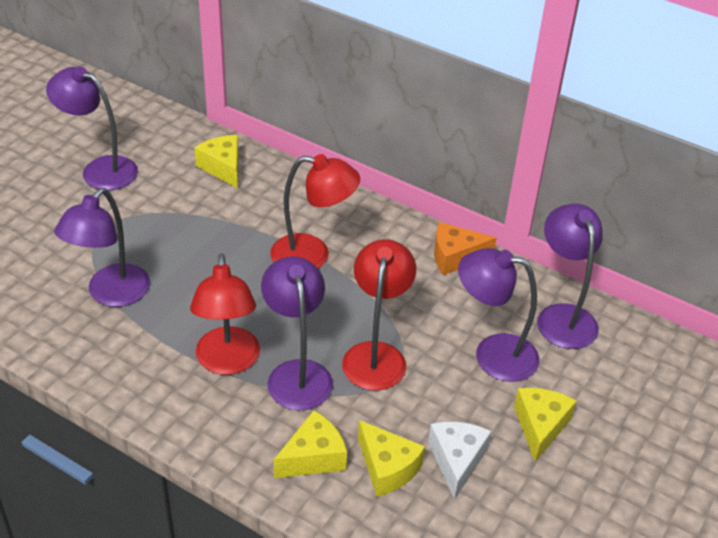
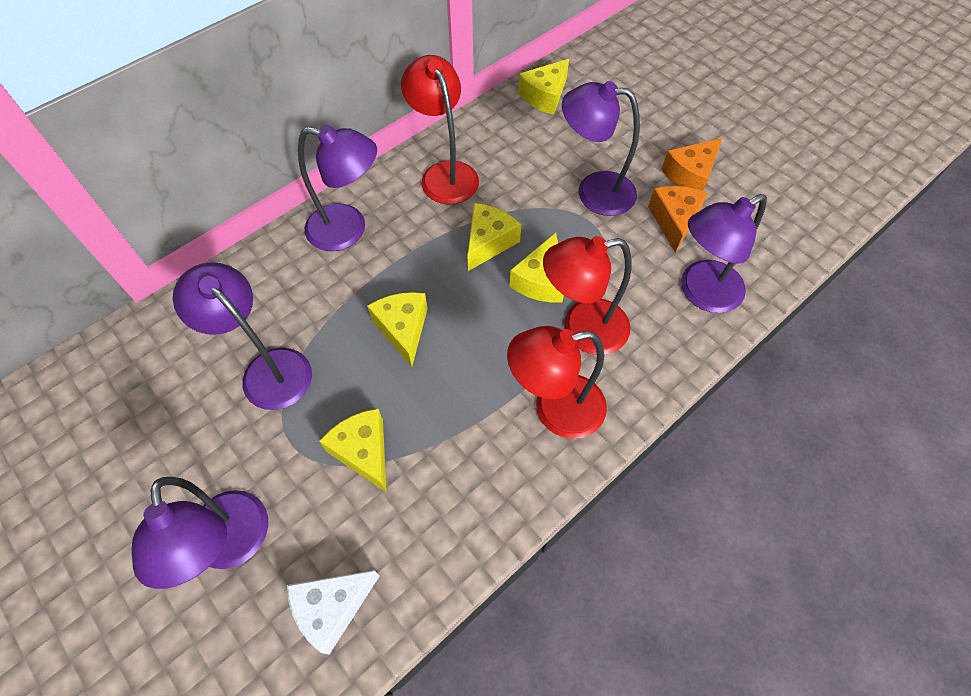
orange cheese: [434,222,496,275] = 1 -> [648,186,708,252] [661,138,722,191] = 2
yellow cheese: [194,135,239,188] [274,410,347,478] [358,420,425,497] [514,388,577,462] = 4 -> [319,409,386,492] [367,292,428,367] [467,203,521,271] [509,233,564,303] [518,59,569,115] = 5

